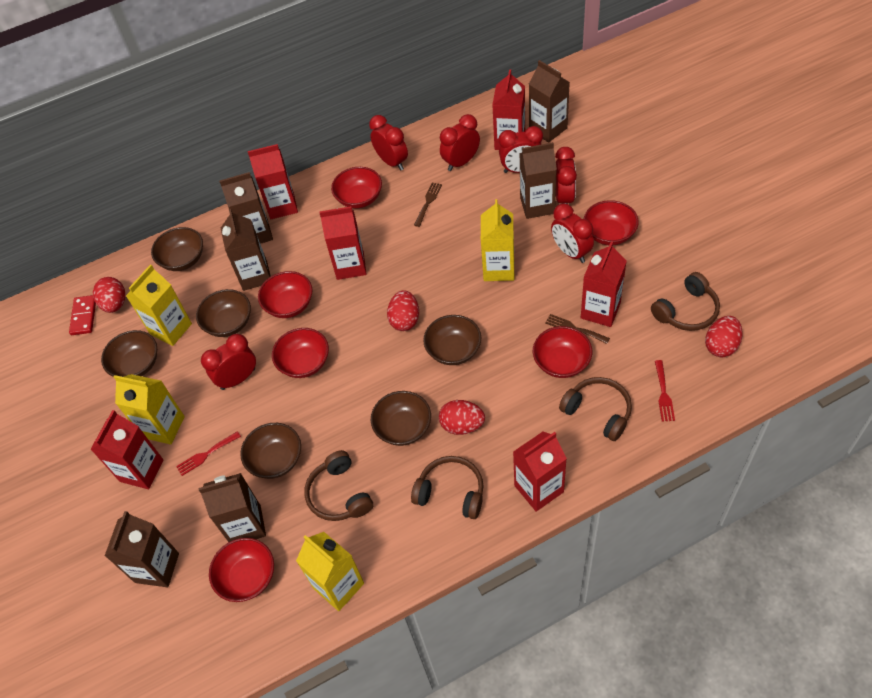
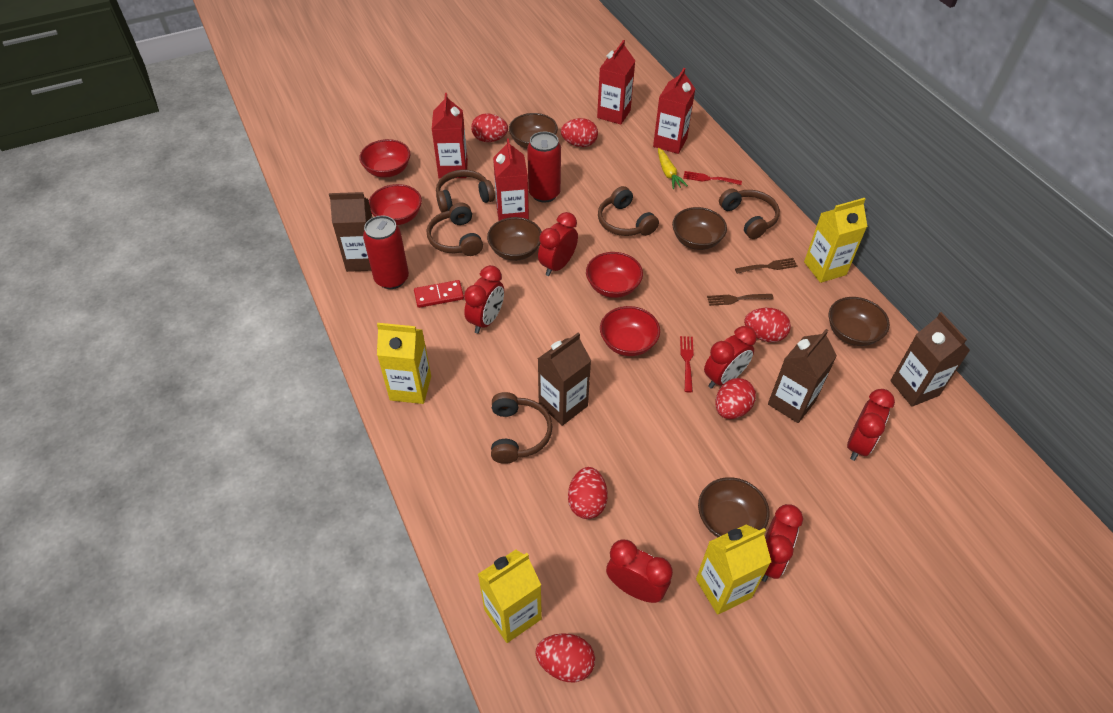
brown bowl: [101,330,157,377] [151,227,203,271] [196,289,251,337] [240,423,301,479] [371,391,431,446] [423,315,481,365] = 6 -> [487,217,542,261] [509,113,558,148] [672,207,727,250] [698,477,770,537] [829,297,890,346] = 5
brown carton: [105,511,179,587] [199,473,266,542] [219,172,273,244] [221,209,271,291] [519,142,557,219] [529,60,570,142] = 6 -> [329,192,373,272] [538,333,591,426] [768,329,837,423] [890,312,970,407] = 4
brown headphones: [304,450,373,521] [411,456,484,519] [559,377,632,441] [651,272,720,331] = 4 -> [427,202,483,256] [436,169,495,212] [491,392,553,464] [598,186,659,236] [719,188,780,239] = 5
red bowl: [209,538,274,602] [258,271,312,318] [272,328,329,378] [331,167,382,209] [533,326,592,378] [584,200,639,245] = 6 -> [359,139,410,178] [369,184,422,225] [586,252,643,298] [600,306,660,356] = 4
red can: none = 0 -> [363,216,409,289] [527,132,561,203] = 2
red carton: [90,410,164,489] [248,144,298,219] [319,206,366,280] [492,69,525,150] [513,432,567,512] [581,242,627,327] = 6 -> [432,93,468,179] [493,138,529,221] [597,40,635,125] [653,68,695,154] = 4
red egg: [93,277,126,313] [387,290,419,331] [439,400,485,435] [705,316,743,357] = 4 -> [471,114,508,142] [536,633,595,682] [561,118,598,147] [568,467,608,519] [715,378,756,419] [744,308,791,342] = 6
yellow carrot: none = 0 -> [658,148,688,189] = 1

